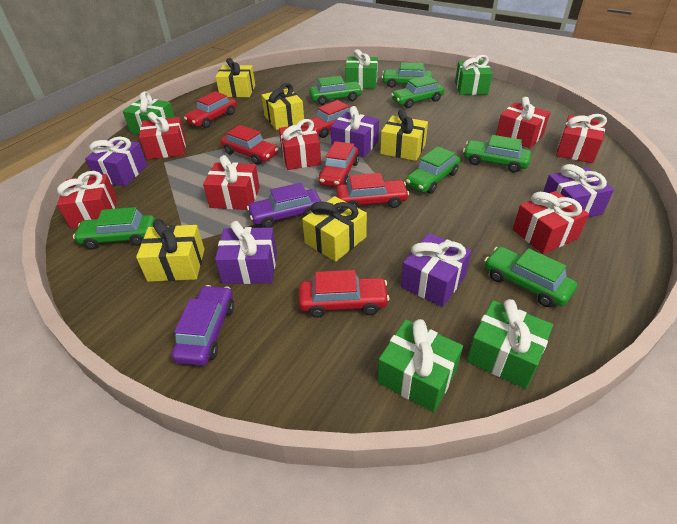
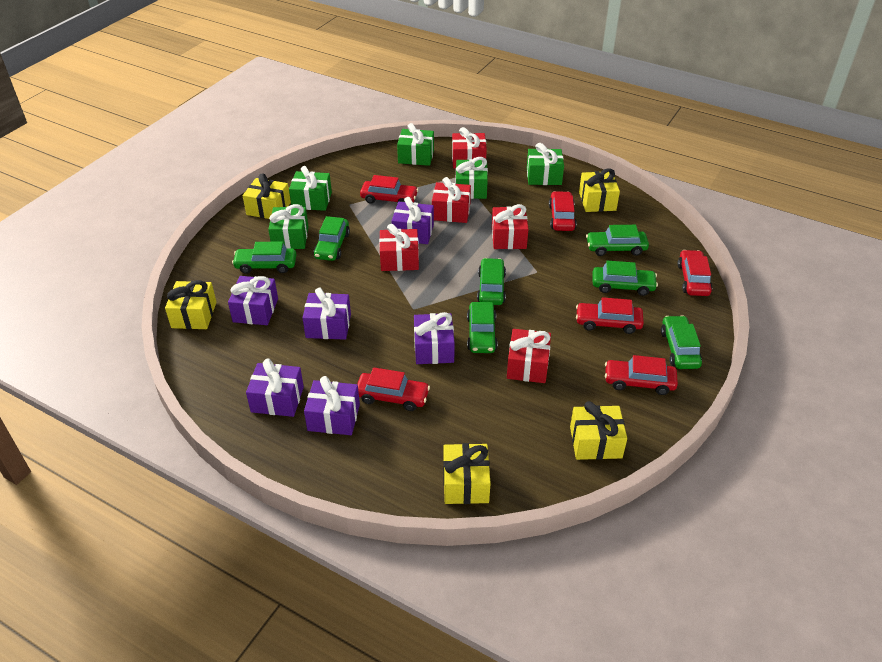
purple car: [171,285,234,366] [247,183,321,228] = 2 -> none = 0
purple gift: [85,137,147,186] [215,221,277,284] [331,106,379,157] [401,233,471,307] [543,164,614,217] = 5 -> [228,276,278,325] [246,358,304,417] [302,288,351,340] [304,376,360,435] [391,197,434,244] [414,312,455,364] = 6
red gift: [57,171,117,228] [139,112,186,160] [203,155,260,210] [279,119,321,170] [496,97,550,148] [513,191,589,254] [556,114,607,163] = 7 -> [379,224,419,271] [432,177,471,223] [452,127,487,168] [492,204,528,249] [507,329,551,383] = 5

